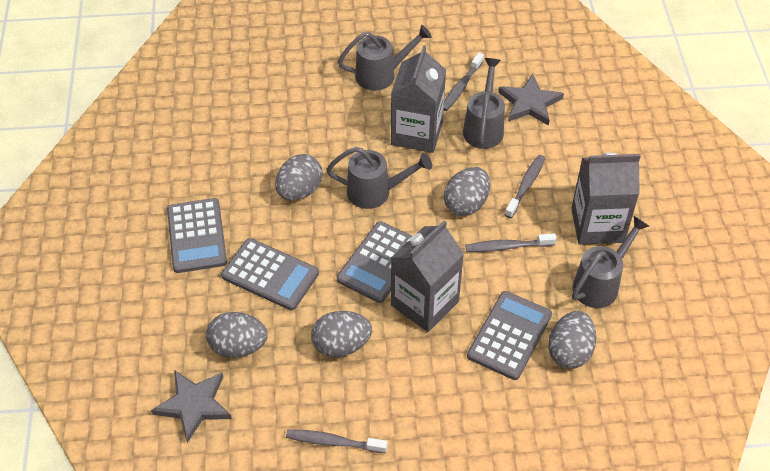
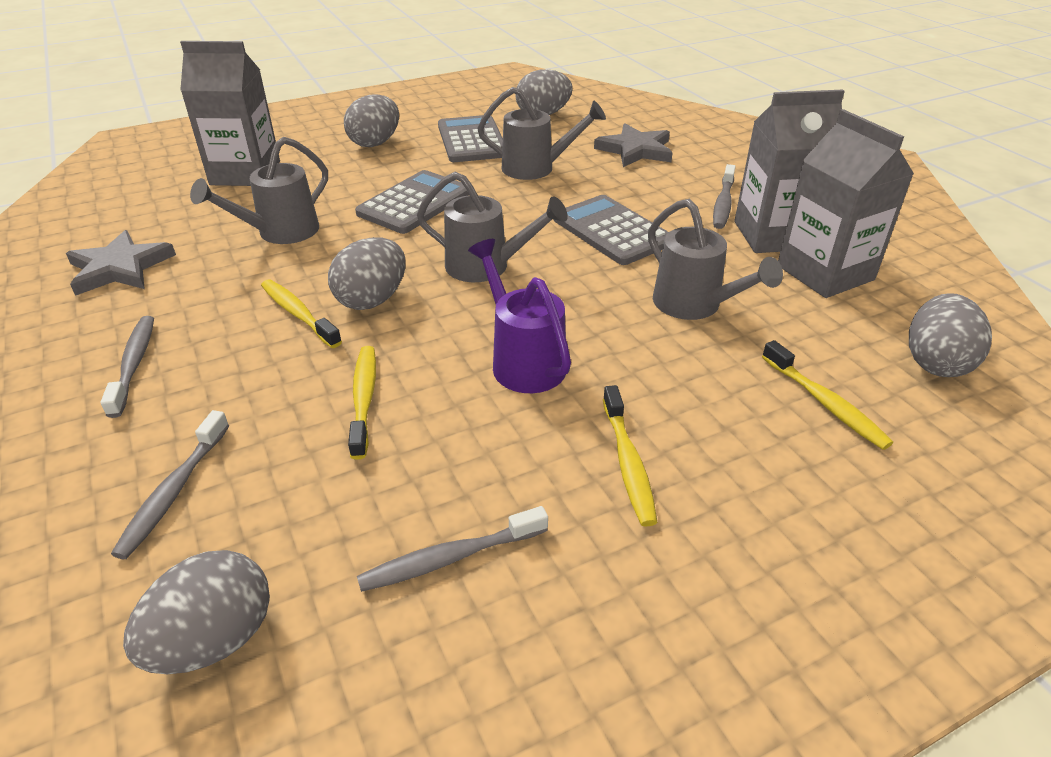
grey calculator: [167,198,227,273] [221,238,319,310] [337,221,412,303] [467,291,552,380] = 4 -> [355,170,469,234] [438,115,503,162] [554,195,669,265] = 3
purple watering can: none = 0 -> [468,239,571,393] = 1
yellow toothbrush: none = 0 -> [261,280,342,348] [348,346,376,460] [603,385,658,527] [762,340,893,450] = 4

